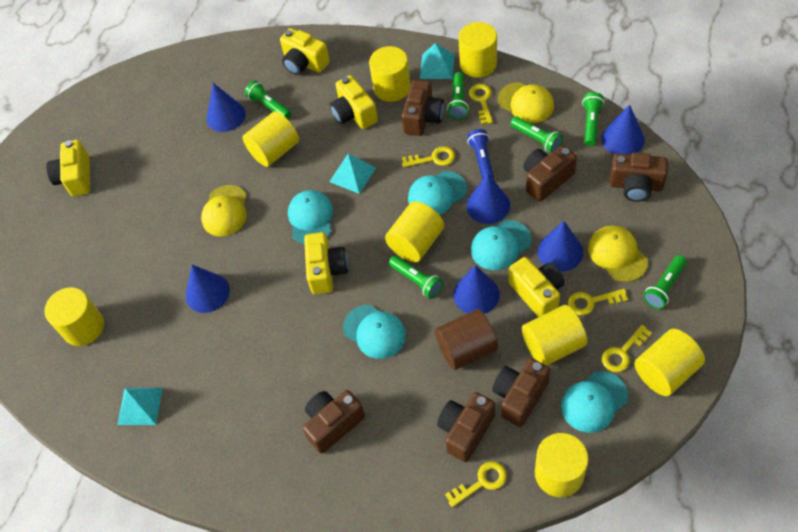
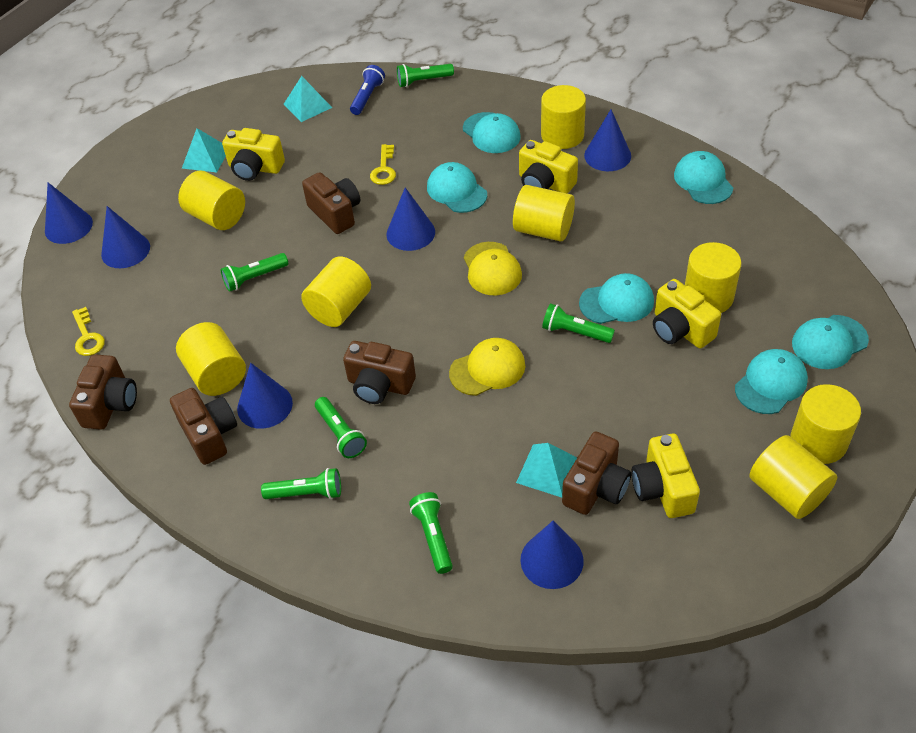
brown camera: [303,390,365,454] [402,80,444,136] [437,392,495,462] [492,358,550,427] [523,145,577,202] [610,152,668,202] = 6 -> [69,354,137,430] [170,388,237,465] [302,172,360,234] [343,341,416,404] [562,431,631,515] = 5
brown cylinder: [435,309,498,370] = 1 -> none = 0
turquoise cap: [288,190,333,244] [343,305,406,359] [408,171,467,215] [471,220,531,270] [561,371,628,433] = 5 -> [427,162,487,213] [463,112,520,153] [579,273,654,324] [674,151,733,204] [735,349,808,414] [792,315,869,369] = 6
yellow camera: [46,140,90,196] [280,28,330,75] [304,232,348,294] [330,75,378,129] [509,257,565,317] = 5 -> [222,128,285,181] [519,140,578,193] [631,434,700,518] [653,279,721,348] = 4
yellow cap: [201,185,247,237] [498,82,554,123] [588,225,648,282] = 3 -> [449,338,525,396] [464,242,522,295] = 2
yellow key: [402,146,455,167] [445,461,507,507] [469,84,493,124] [568,289,628,315] [602,325,652,372] = 5 -> [72,307,105,356] [370,144,396,185] = 2

